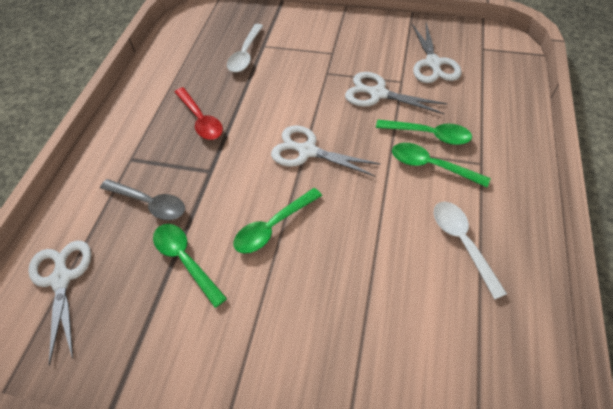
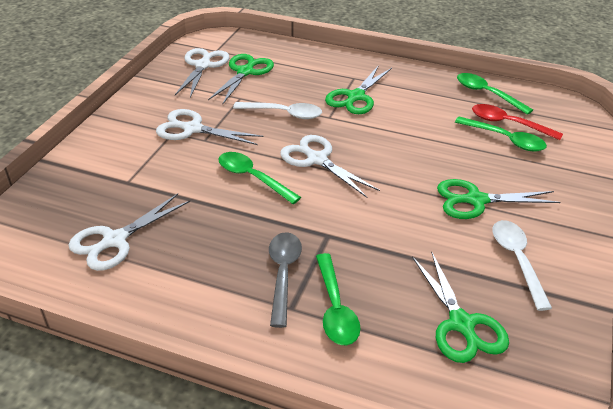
green scissors: none = 0 -> [208,54,274,104] [325,65,392,114] [412,251,509,363] [437,179,560,219] = 4

